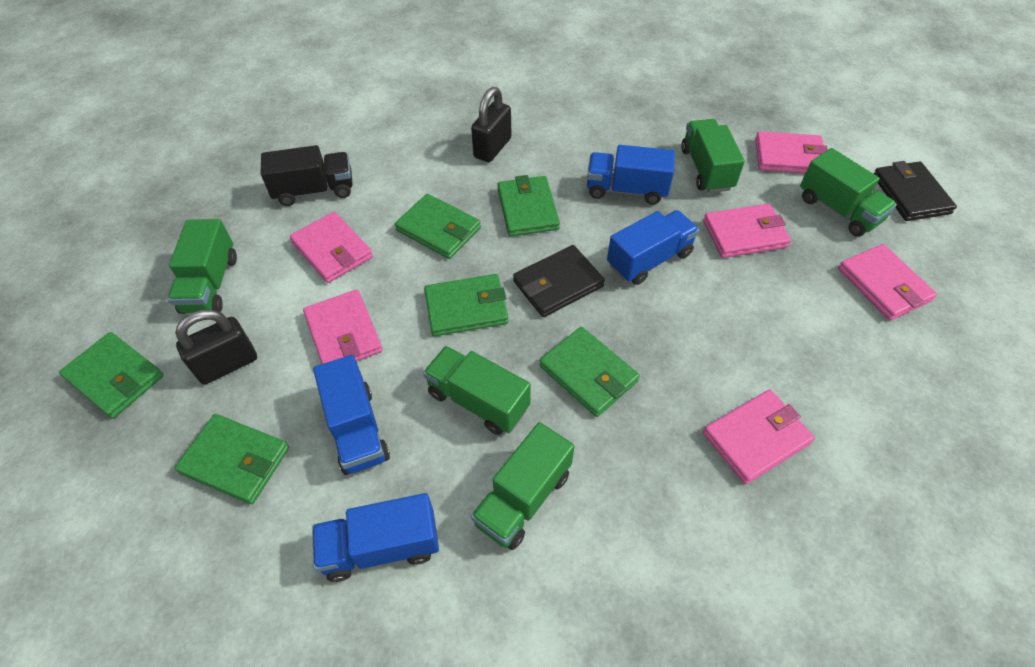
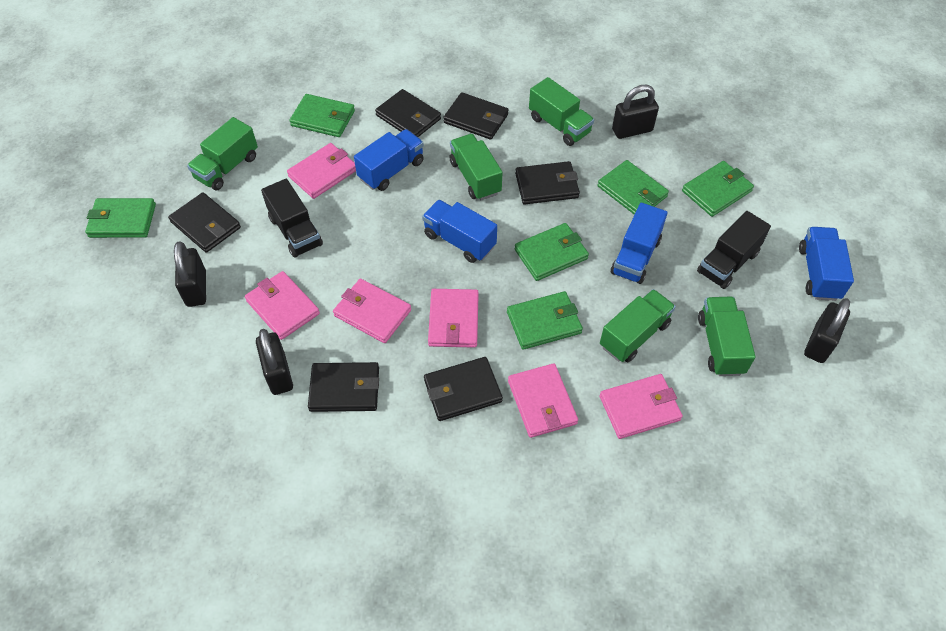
black padlock: [175,309,257,384] [471,87,512,162] = 2 -> [174,241,206,307] [256,329,293,395] [612,85,659,139] [804,298,850,363] = 4
black truck: [261,145,353,206] = 1 -> [261,179,323,258] [697,211,771,289] = 2
black wallet: [513,245,605,317] [873,161,957,221] = 2 -> [168,192,241,253] [308,362,379,412] [375,89,441,137] [424,357,503,421] [443,92,509,140] [515,161,580,205] = 6

